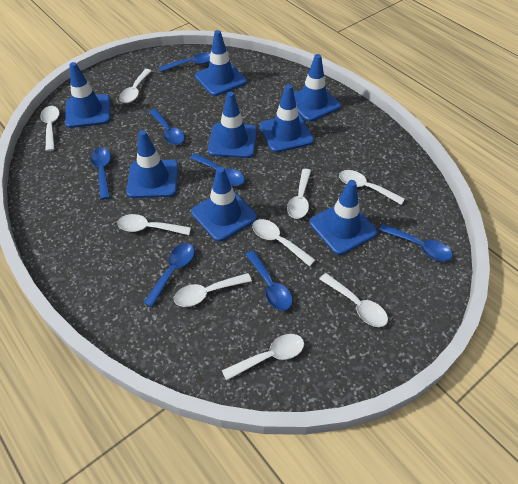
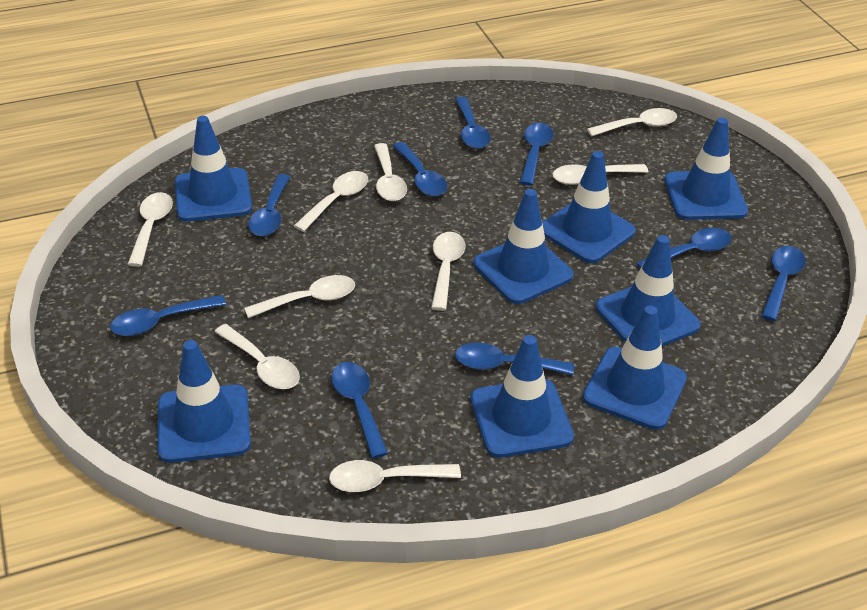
blue spoon: [90,148,111,200] [143,243,195,307] [149,109,185,145] [159,53,211,72] [190,153,245,186] [245,250,292,311] [379,224,452,261] = 7 -> [110,295,226,336] [248,174,290,236] [331,362,388,458] [393,142,447,196] [455,97,491,149] [455,343,574,375] [520,123,554,186] [636,228,732,268] [761,246,806,321] = 9

